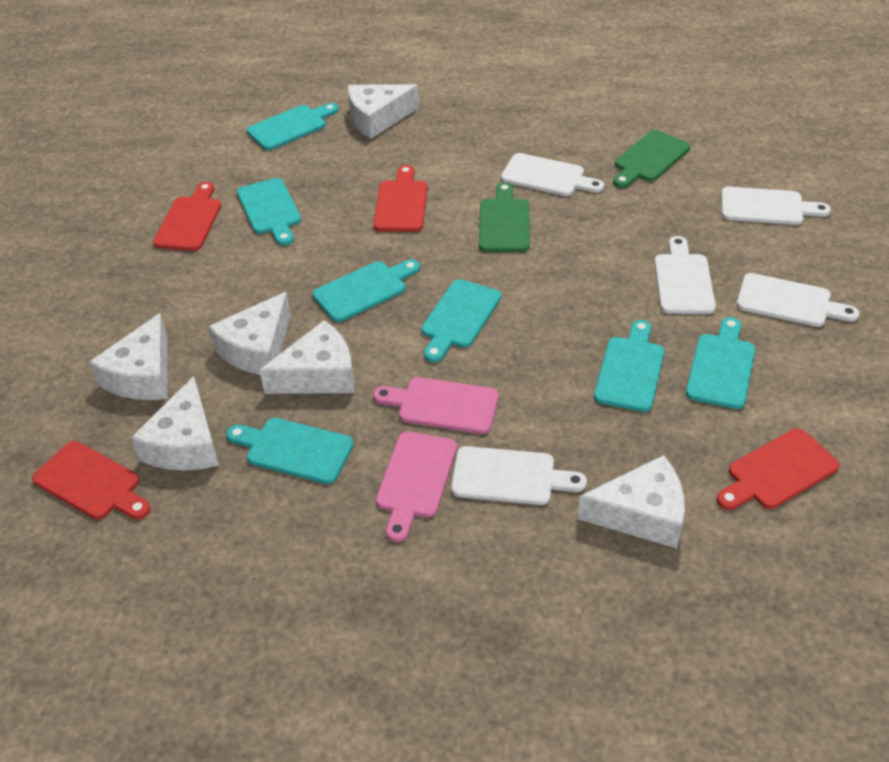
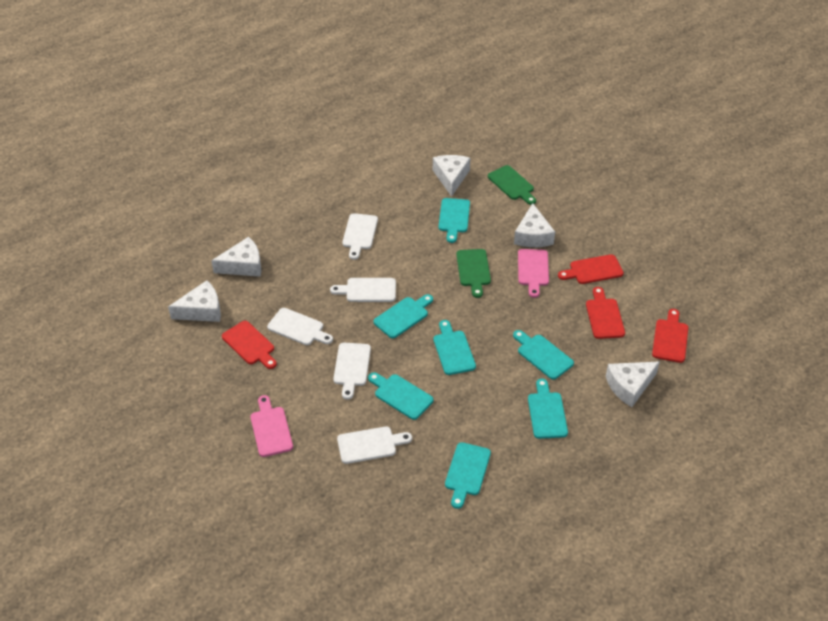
white cheese: [89,313,168,400] [131,376,219,470] [208,292,291,375] [259,320,354,394] [348,84,419,139] [578,455,685,548] = 6 -> [168,280,221,322] [211,237,262,277] [433,155,470,197] [514,203,555,247] [606,361,660,407] = 5

